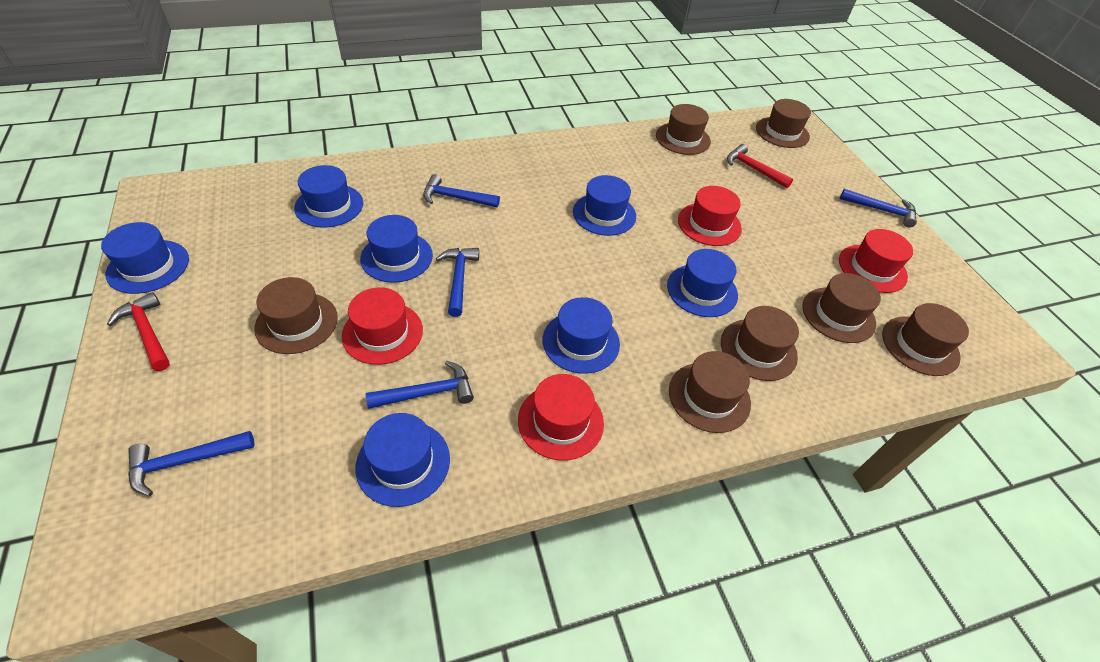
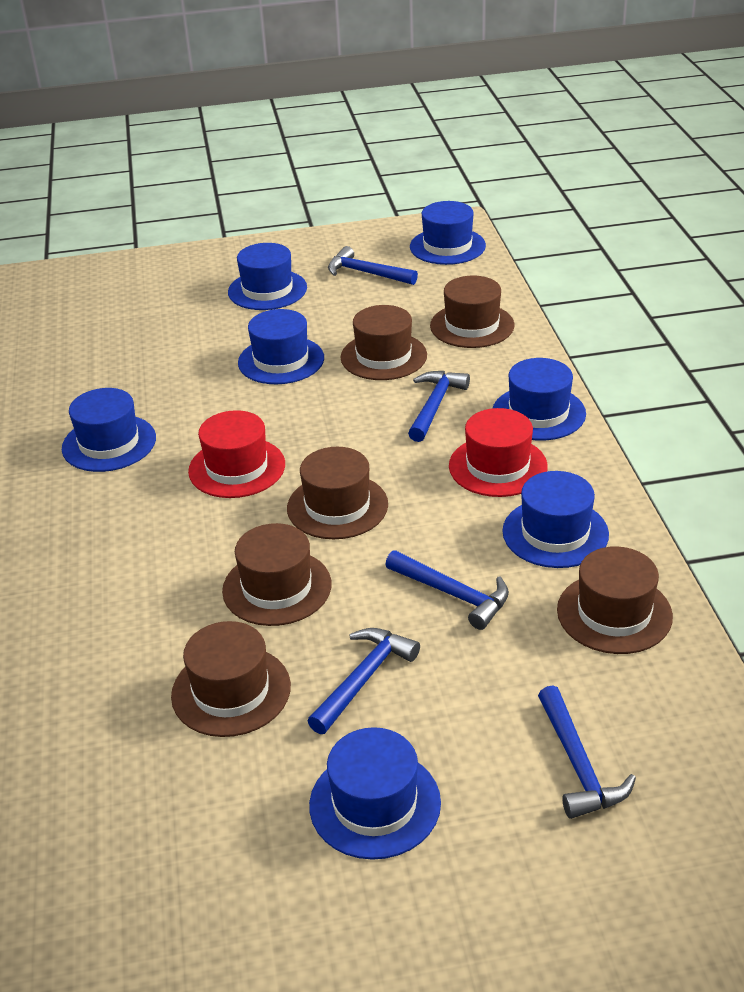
brown hat: [254,277,338,354] [656,104,711,155] [669,351,751,433] [721,306,799,381] [756,99,811,148] [802,273,881,343] [882,303,969,376] = 7 -> [171,621,291,737] [222,523,332,626] [287,447,388,539] [340,305,427,380] [430,276,515,348] [557,546,673,654] = 6
red hammer: [107,292,170,371] [727,144,793,188] = 2 -> none = 0
red hat: [342,287,423,365] [518,374,604,461] [678,186,742,246] [839,229,913,293] = 4 -> [188,410,285,498] [449,408,548,497] = 2

